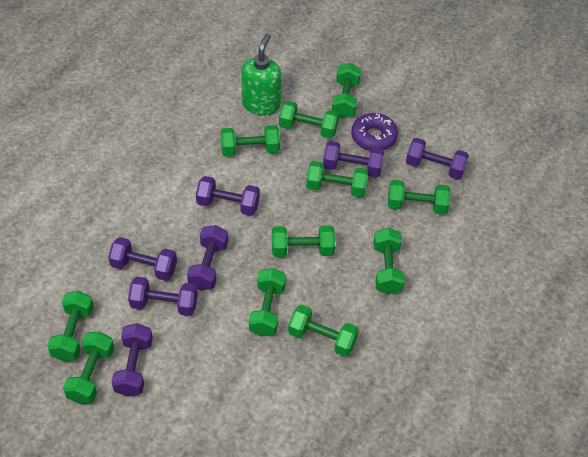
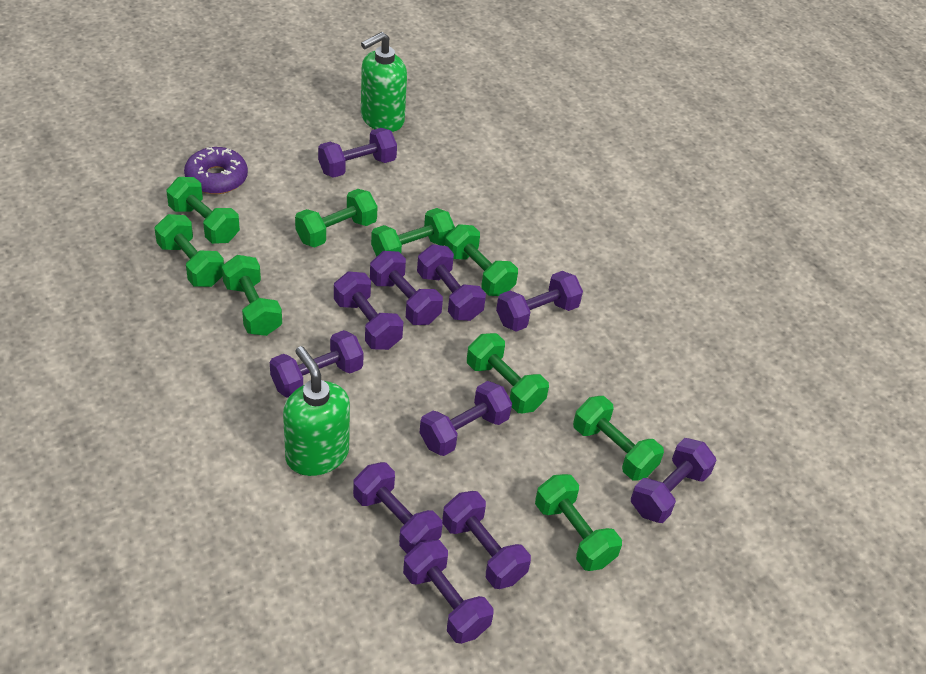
green dumbbell: [47,291,94,361] [63,332,114,404] [221,125,280,157] [249,268,286,337] [272,225,335,257] [279,101,339,139] [288,304,359,357] [306,161,368,197] [332,63,361,118] [373,228,405,294] [388,180,451,215] = 11 -> [154,214,224,287] [166,177,240,244] [222,255,282,336] [295,189,378,247] [371,208,455,257] [445,224,518,296] [467,333,549,413] [535,474,622,571] [573,396,664,481] = 9
green soap dispenser: [241,33,282,116] = 1 -> [283,346,350,476] [361,32,407,132] = 2
purple dumbbell: [108,237,177,281] [112,323,153,396] [128,277,198,316] [187,225,228,291] [196,176,260,216] [323,141,384,177] [406,138,469,180] = 7 -> [270,330,364,398] [318,128,397,178] [334,271,403,350] [353,462,442,554] [370,251,443,325] [403,539,494,644] [417,244,486,321] [419,381,512,456] [442,491,531,589] [496,271,583,332] [631,438,716,523] = 11

